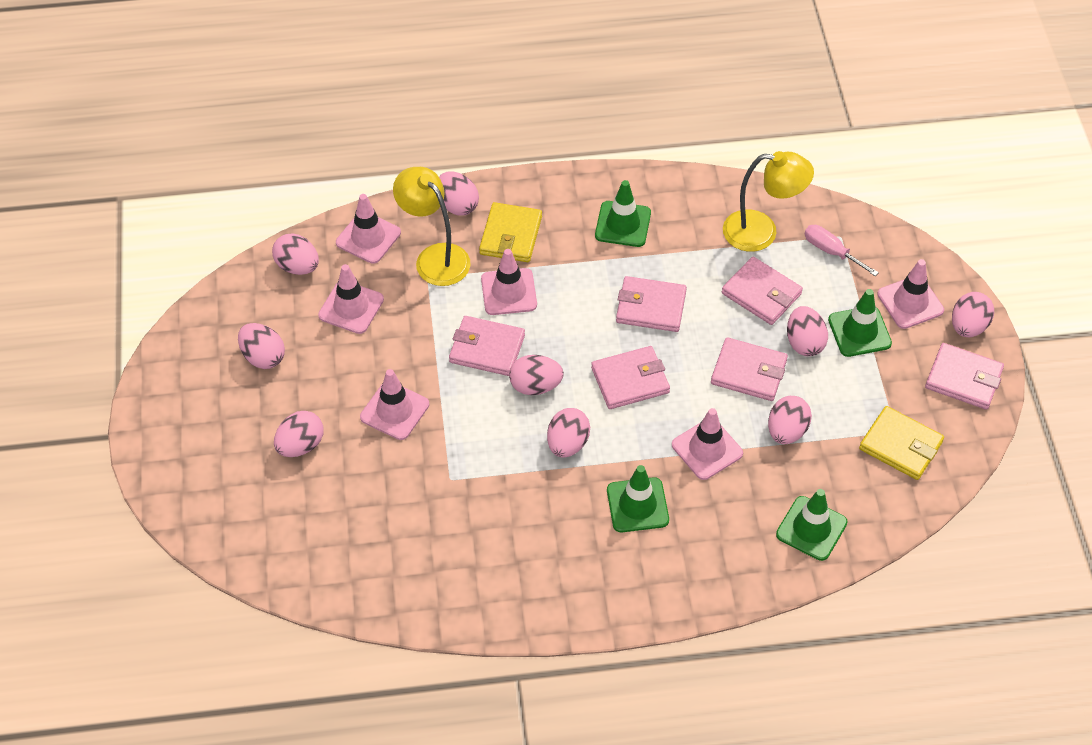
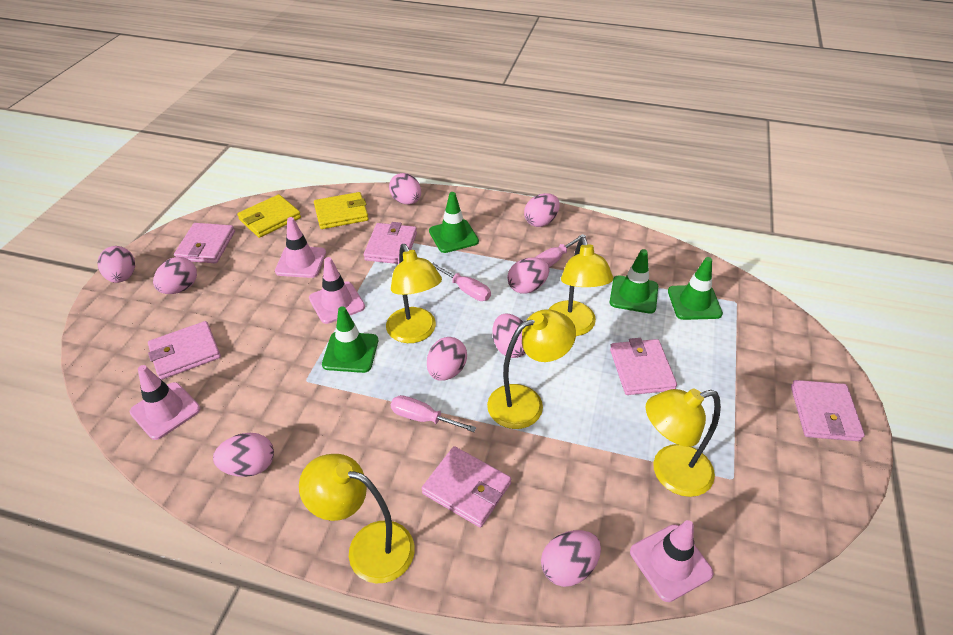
pink screwdriver: [804,225,879,276] = 1 -> [391,395,476,432] [432,263,491,301] [535,234,586,267] = 3
pink traffic cone: [318,264,384,334] [336,194,401,264] [360,369,429,440] [481,249,537,315] [672,408,743,480] [877,259,944,329] = 6 -> [130,365,200,440] [275,217,326,278] [309,257,365,324] [630,520,714,602] = 4
yellow lamp: [393,167,471,286] [723,151,814,252] = 2 -> [299,454,415,584] [386,244,442,343] [487,309,576,429] [548,237,613,336] [646,389,721,497] = 5

